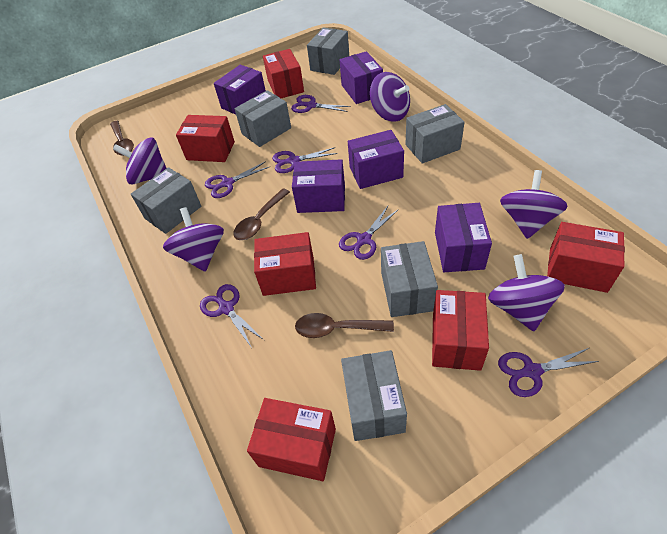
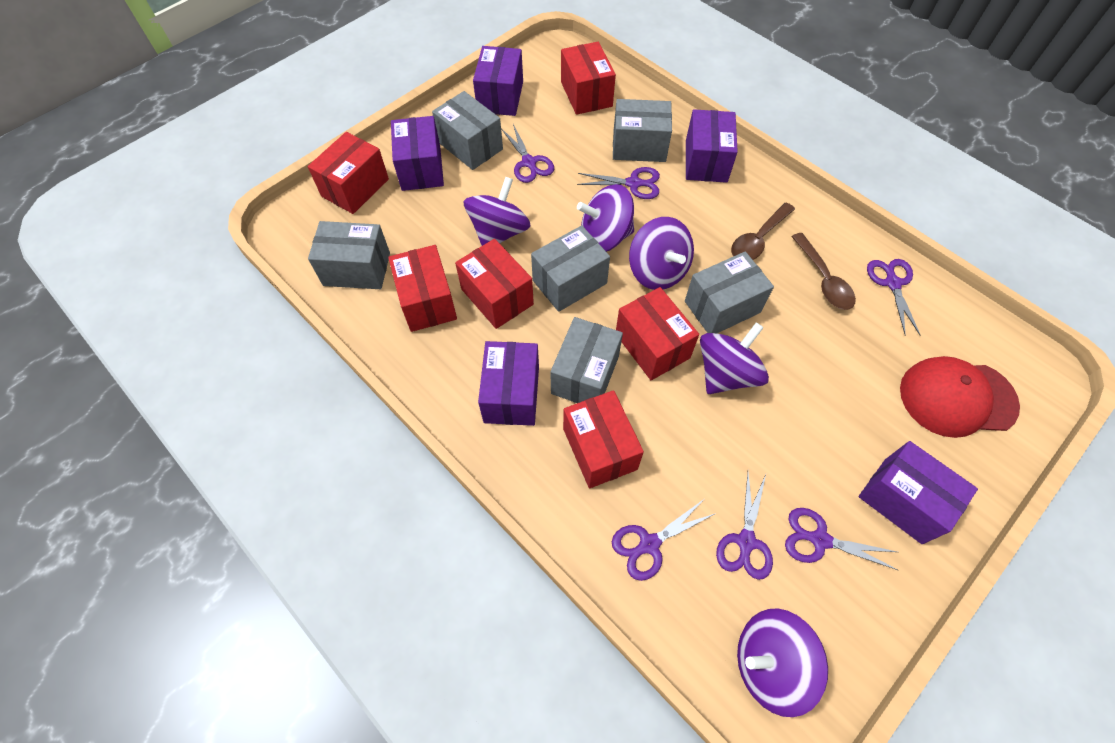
brown spoon: [110,121,134,156] [233,189,290,240] [295,313,394,338] = 3 -> [731,203,795,260] [791,233,856,310] = 2
red cap: none = 0 -> [900,356,1020,438] = 1

